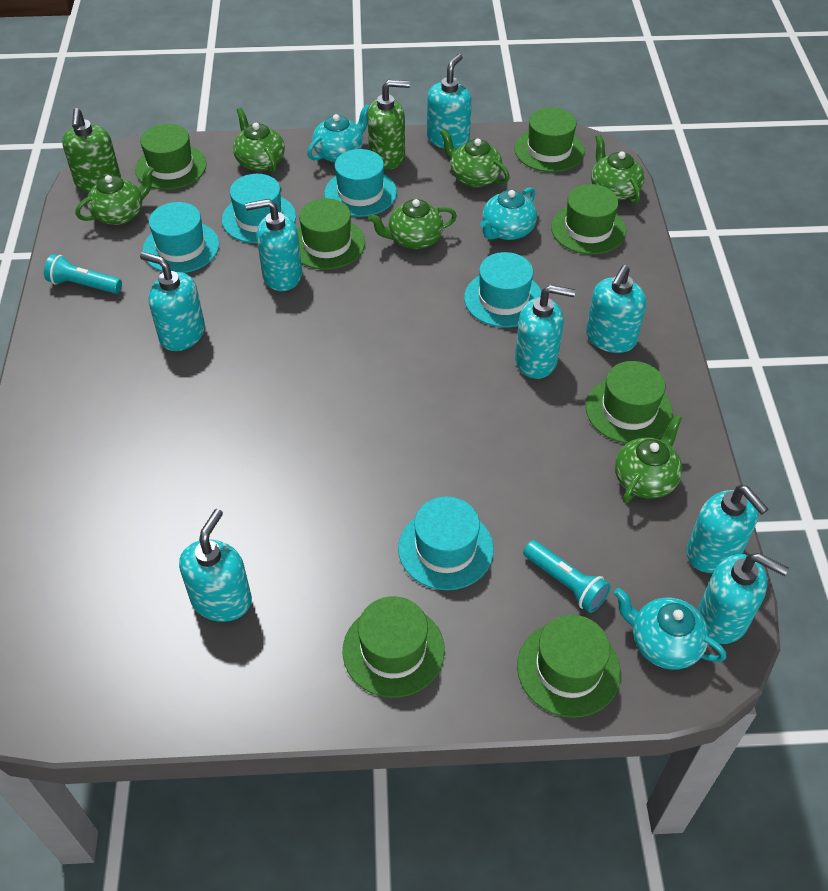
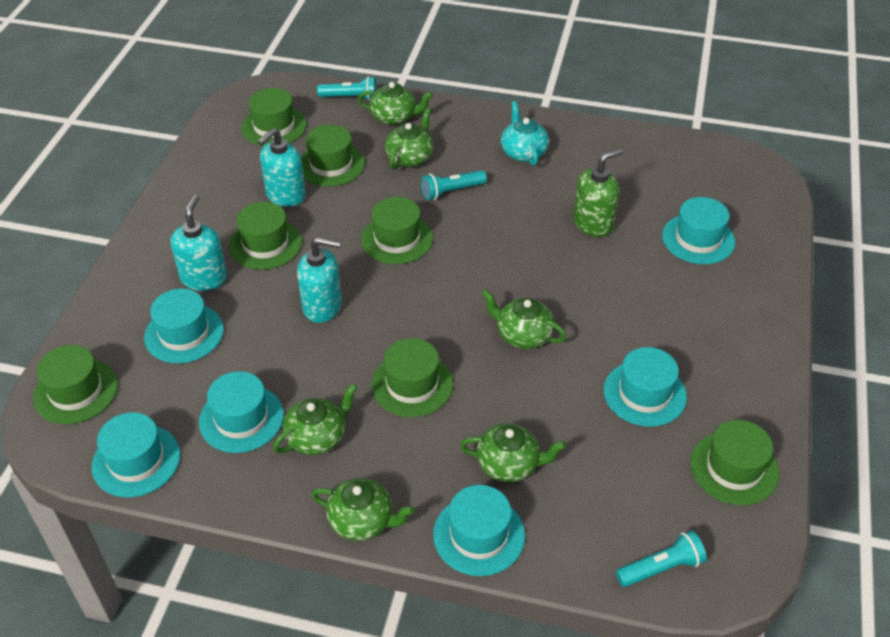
green soap dispenser: [62,108,121,193] [367,80,410,170] = 2 -> [573,148,623,237] = 1
turquoise flashlight: [44,254,122,294] [523,540,611,613] = 2 -> [317,76,377,101] [421,170,487,200] [616,531,707,587] = 3
turquoise hat: [143,202,219,273] [222,174,296,243] [324,149,397,217] [398,497,494,590] [464,252,541,327] = 5 -> [92,412,180,497] [144,289,224,363] [199,371,284,453] [433,485,525,576] [604,347,687,427] [662,197,735,264] = 6
turquoise soap dispenser: [140,252,205,351] [179,509,252,622] [245,199,302,291] [427,54,472,149] [515,285,575,379] [586,265,646,353] [686,485,768,573] [698,553,789,644] = 8 -> [170,195,227,291] [257,128,306,207] [297,237,342,323] = 3
turquoise teapot: [307,104,370,163] [480,187,537,240] [614,588,726,670] = 3 -> [501,101,549,166] = 1

